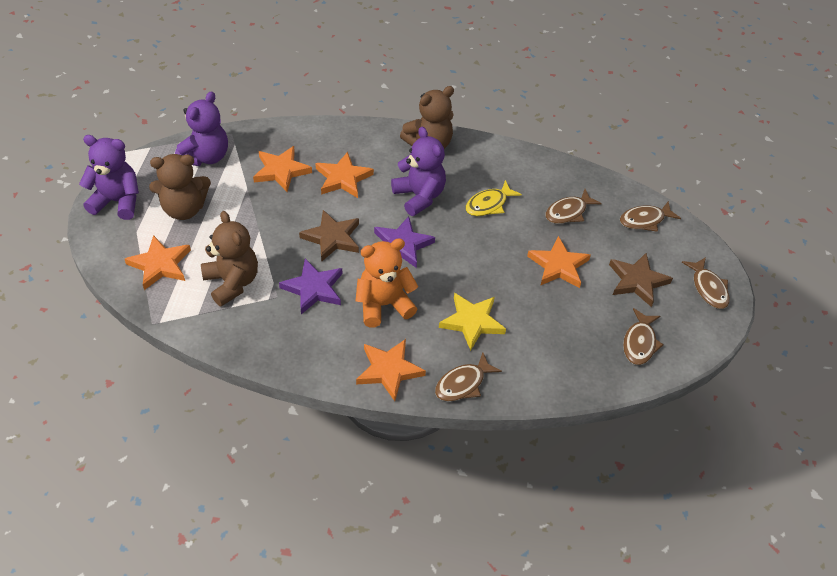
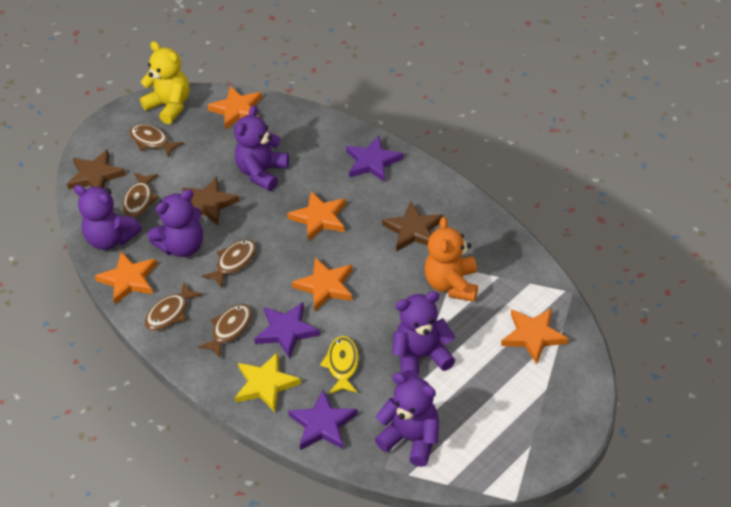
brown star: [299,210,359,262] [609,253,673,307] = 2 -> [67,150,126,190] [182,177,240,225] [382,202,443,251] = 3
brown teddy bear: [149,154,211,220] [201,211,258,306] [400,86,454,149] = 3 -> none = 0
purple star: [279,259,342,315] [374,216,435,268] = 2 -> [254,302,320,358] [288,389,358,450] [346,136,403,182] = 3
purple teddy bear: [79,135,139,220] [175,91,228,166] [391,127,446,216] = 3 -> [74,185,142,250] [147,189,203,257] [234,105,289,191] [375,373,439,467] [393,291,456,378] = 5
yellow teddy bear: none = 0 -> [140,41,189,124] = 1

